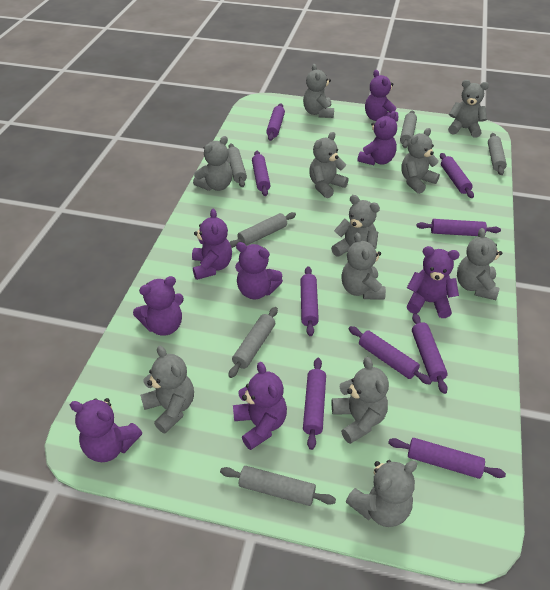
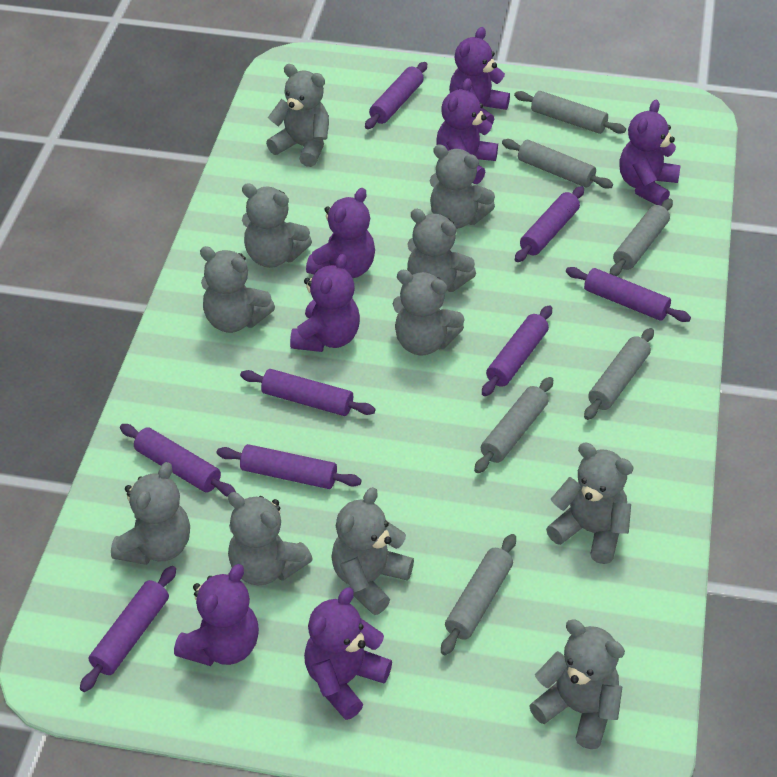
purple rolling pin: [252,151,270,196] [266,104,285,141] [300,266,319,336] [303,358,326,450] [348,326,432,385] [388,438,506,479] [412,313,448,394] [416,219,501,236] [440,153,474,198] = 9 -> [80,566,176,692] [120,424,236,497] [217,444,361,489] [240,369,376,416] [365,62,427,129] [482,305,552,396] [515,186,584,262] [566,267,691,322] = 8
purple teddy bear: [70,398,142,462] [133,276,184,336] [192,209,232,280] [233,362,287,450] [235,242,283,299] [358,111,397,165] [365,70,398,122] [407,246,459,318] = 8 -> [174,564,259,666] [290,254,360,352] [304,587,392,720] [306,188,375,278] [436,78,498,184] [449,27,510,124] [619,100,681,206] = 7

